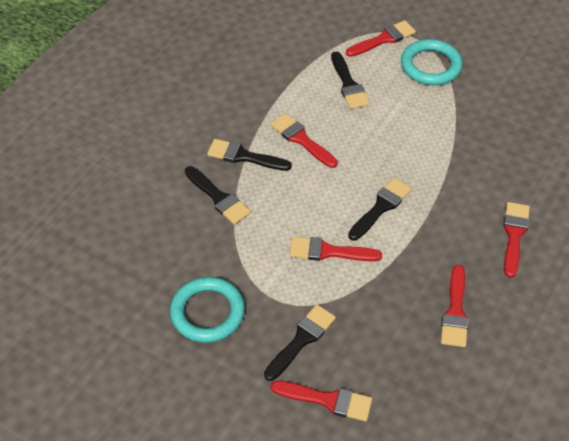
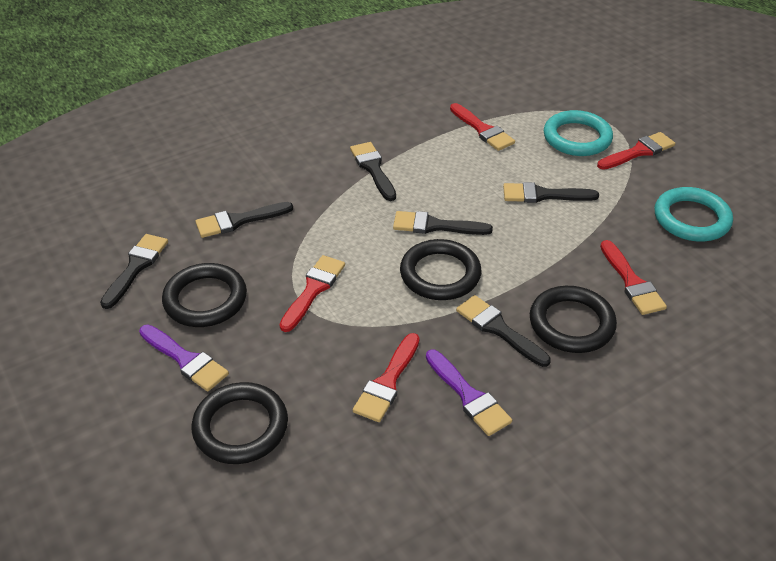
black brush: [185,166,251,225] [207,139,292,171] [264,305,336,381] [331,52,369,109] [348,178,412,241] = 5 -> [100,234,168,309] [195,202,293,238] [350,142,396,201] [393,211,493,235] [456,295,551,367] [503,182,599,203] = 6
black ring: none = 0 -> [162,263,247,327] [192,382,288,464] [400,239,482,300] [530,286,617,353] = 4
purple brush: none = 0 -> [139,325,229,391] [426,349,512,436] = 2
red brush: [271,114,338,168] [271,381,372,421] [290,237,382,261] [346,20,416,57] [441,265,469,347] [503,202,530,278] = 6 -> [279,255,345,332] [353,333,420,422] [450,103,515,151] [597,132,675,170] [600,240,667,315] = 5

